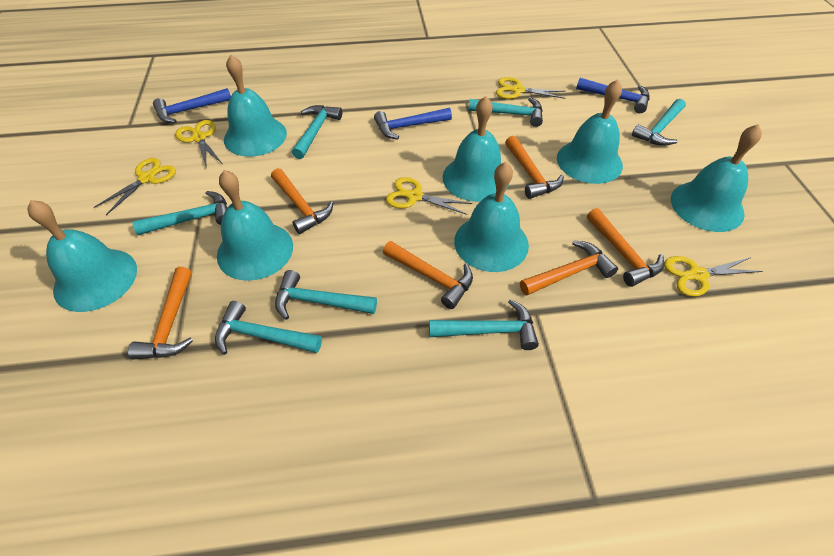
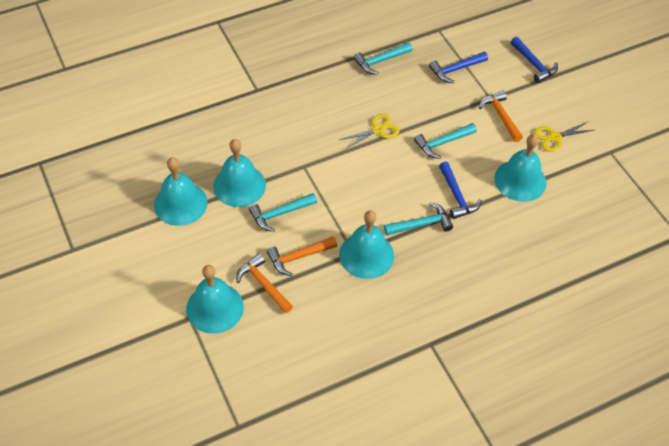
orange hammer: [128,267,193,359] [271,168,333,234] [383,241,473,309] [505,136,564,199] [520,240,618,296] [587,208,664,287] = 6 -> [236,254,293,313] [267,236,337,276] [479,91,523,142] = 3
turquoise bell: [27,200,137,312] [217,170,293,281] [224,55,287,157] [442,96,509,202] [454,162,529,272] [557,79,623,184] [671,124,762,232] = 7 -> [154,157,208,226] [186,265,244,334] [213,139,266,207] [339,211,394,279] [494,134,546,202] = 5
turquoise hammer: [133,191,227,235] [215,301,322,355] [275,270,377,320] [292,105,342,159] [429,299,539,350] [468,97,543,127] [632,99,686,146] = 7 -> [249,193,317,232] [353,42,412,75] [384,202,453,235] [414,123,477,159] = 4
yellow scissors: [94,158,176,215] [175,120,223,169] [386,177,472,215] [496,77,566,99] [664,256,763,297] = 5 -> [339,114,400,149] [534,122,593,152] = 2

